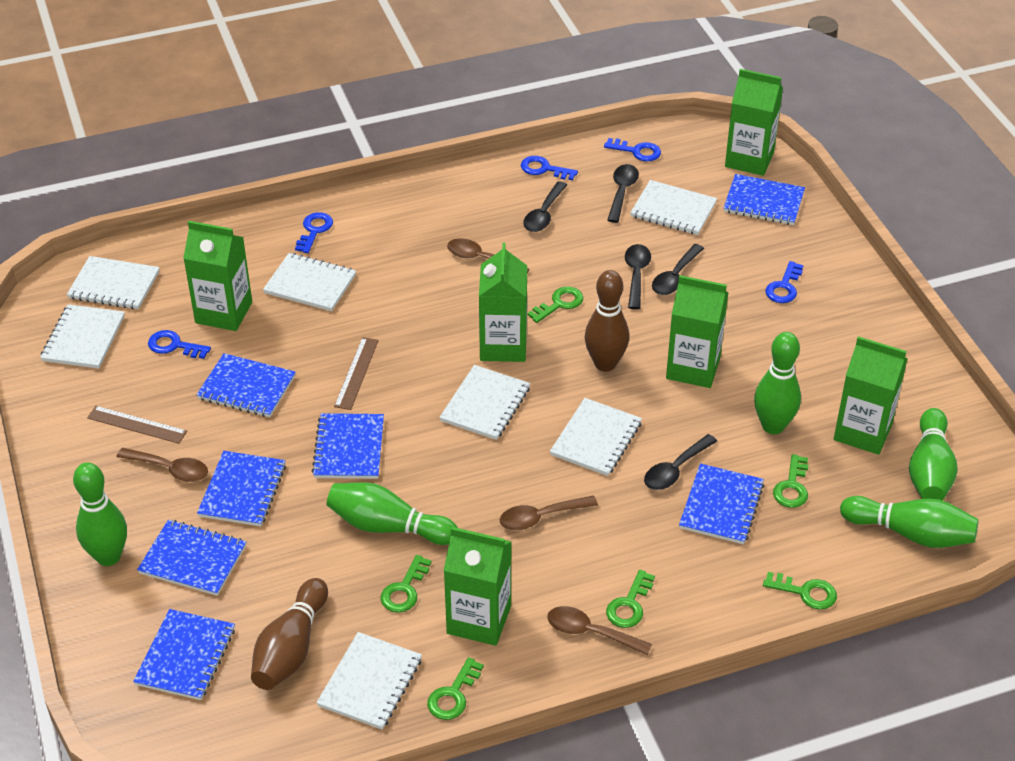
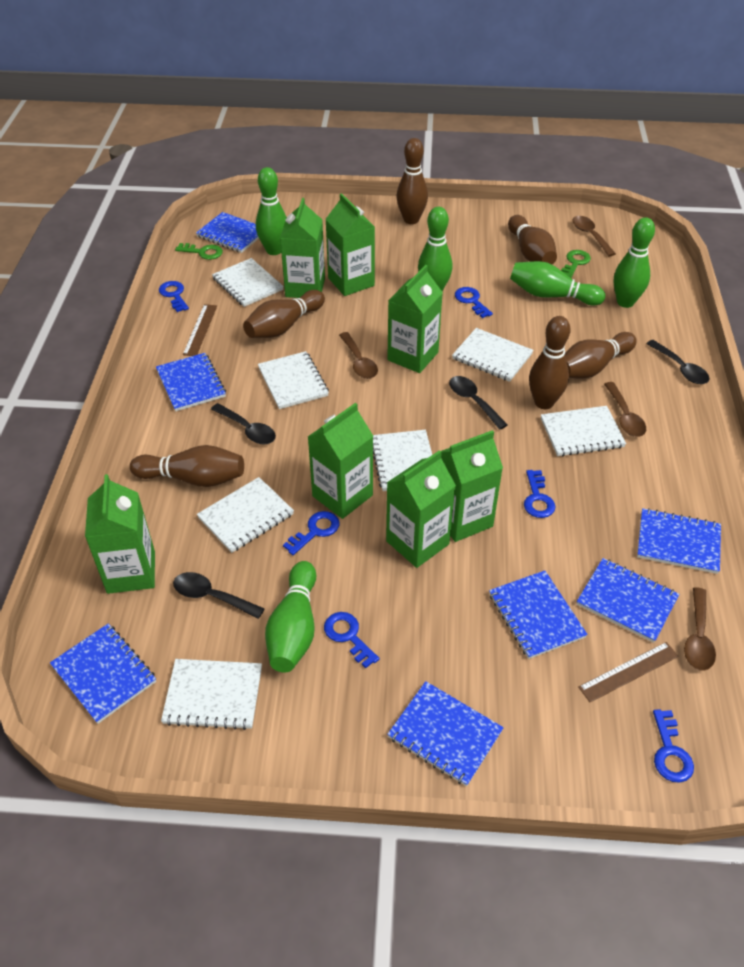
black spoon: [523,181,567,232] [607,164,639,223] [625,244,651,309] [644,434,717,490] [652,244,704,295] = 5 -> [173,572,265,619] [211,403,276,445] [449,376,508,430] [646,340,710,384] = 4
blue key: [148,330,211,359] [295,212,333,253] [521,156,578,180] [604,138,661,161] [765,261,804,303] = 5 -> [159,281,189,312] [283,511,339,555] [324,612,380,668] [455,287,493,318] [524,470,556,518] [653,709,694,783] = 6
brown bowling pin: [251,578,328,690] [584,270,629,372] = 2 -> [130,445,244,487] [243,290,325,338] [396,138,428,224] [508,215,557,265] [529,316,570,409] [565,332,637,379] = 6
green carton: [183,221,252,331] [444,527,512,646] [479,243,527,362] [666,275,729,388] [725,69,783,176] [834,336,908,455] = 6 -> [85,474,155,594] [280,198,325,298] [308,403,373,519] [325,193,375,296] [386,450,456,568] [387,265,443,373] [441,430,503,542] = 7
green key: [381,555,431,613] [427,657,484,720] [527,286,583,323] [606,570,655,628] [763,572,837,610] [773,454,809,508] = 6 -> [175,243,223,260] [561,250,591,278] = 2

